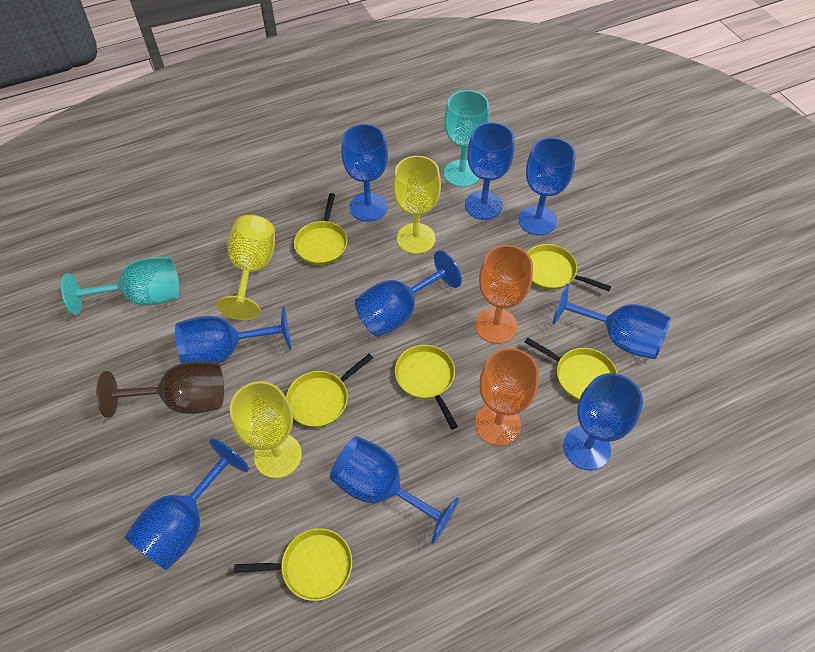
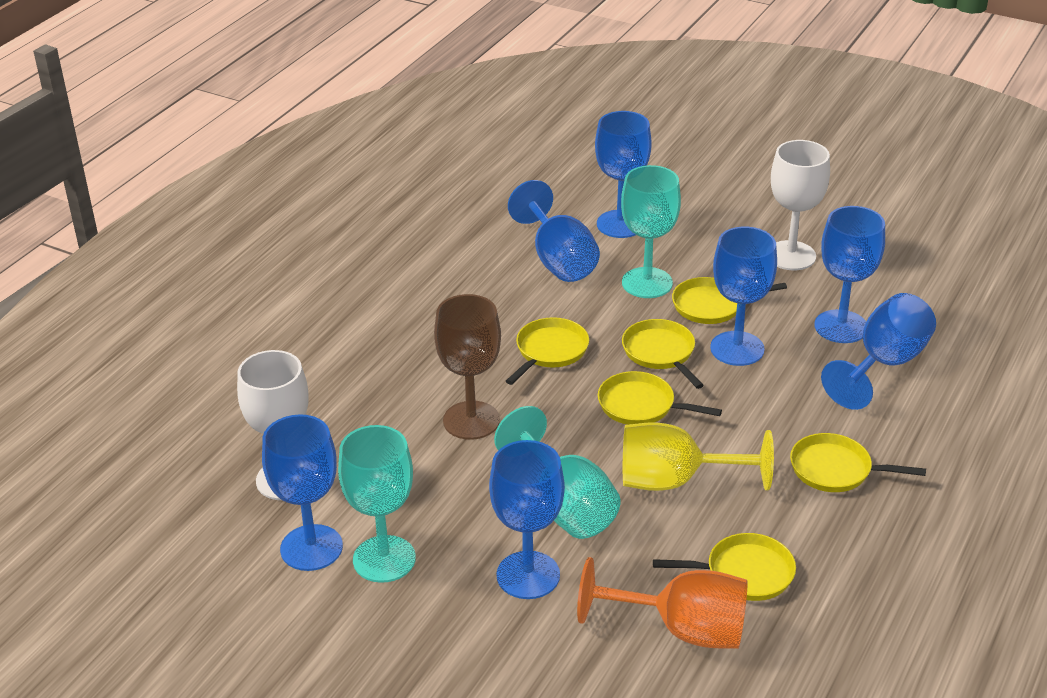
blue goblet: [124,439,249,571] [175,306,292,363] [330,436,459,544] [341,124,388,222] [355,250,462,337] [465,122,514,220] [519,137,576,235] [553,284,671,359] [563,373,643,470] = 9 -> [262,414,343,571] [489,440,565,599] [508,180,600,282] [595,111,652,238] [710,227,777,366] [814,206,885,343] [821,293,936,410] = 7
orange goblet: [475,245,533,344] [475,348,539,446] = 2 -> [577,557,748,649] = 1
turquoise goblet: [61,257,180,315] [444,90,489,187] = 2 -> [338,425,416,583] [494,406,620,539] [621,165,681,298] = 3
white goblet: none = 0 -> [237,350,309,500] [771,140,830,270] = 2
yellow goblet: [217,215,275,320] [230,381,302,478] [393,156,441,254] = 3 -> [623,422,774,491] = 1

